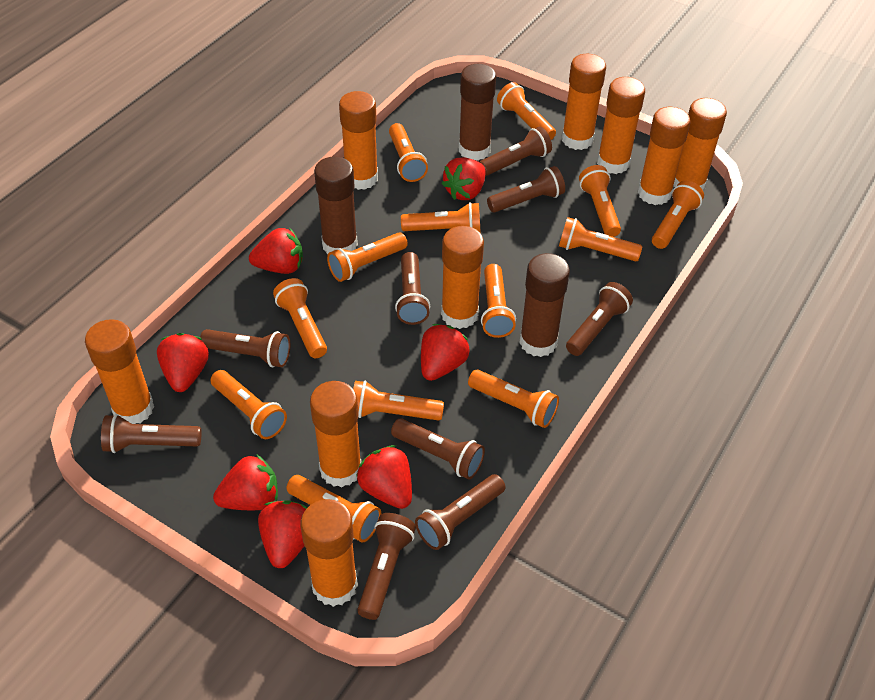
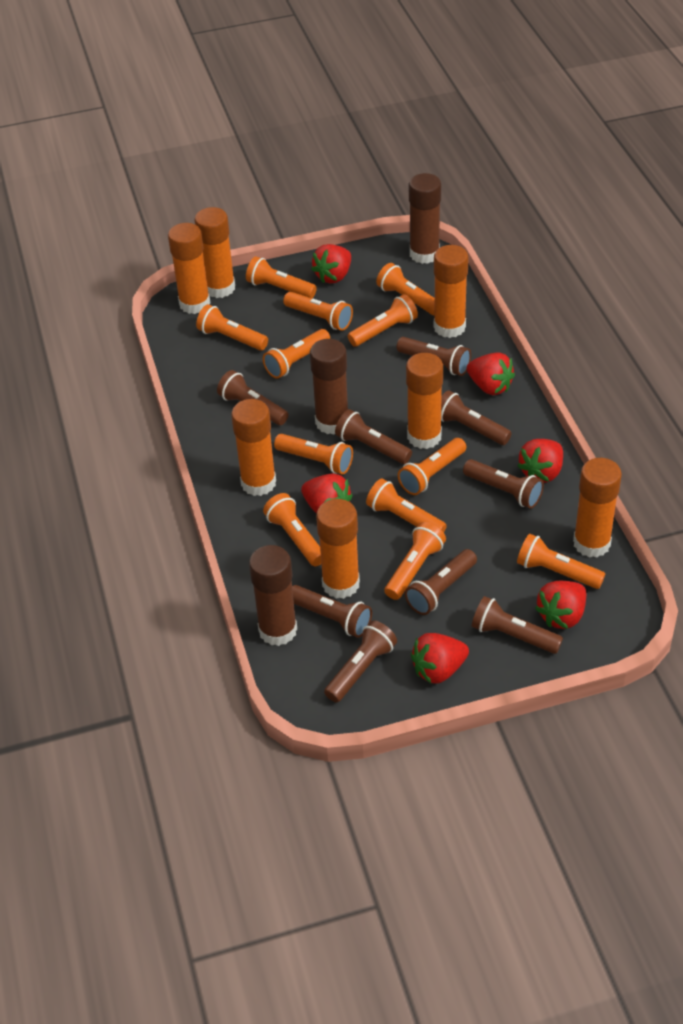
orange flashlight: [210,370,287,439] [273,278,327,358] [286,475,381,542] [327,233,408,282] [353,381,444,421] [389,123,428,182] [401,202,480,232] [468,370,559,428] [481,264,516,338] [497,82,556,140] [559,217,642,262] [579,165,621,237] [652,181,704,249] = 13 -> [196,304,268,351] [246,256,317,298] [263,329,330,378] [263,493,321,566] [274,434,353,475] [283,292,353,331] [348,294,418,347] [366,478,447,533] [376,263,435,315] [384,522,446,600] [398,438,466,495] [517,534,605,589] = 12
orange glue stick: [85,319,154,424] [300,499,358,607] [310,381,362,487] [339,91,378,190] [441,226,484,329] [562,54,606,150] [597,77,645,174] [638,107,691,205] [673,98,727,190] = 9 -> [168,223,210,314] [195,207,235,298] [231,399,276,496] [316,499,360,599] [406,353,443,449] [434,245,469,338] [573,458,622,558] = 7
red strawberry: [157,333,209,392] [213,454,278,510] [249,228,303,274] [258,500,308,568] [356,445,412,509] [421,324,470,381] [441,157,486,200] = 7 -> [301,473,353,514] [311,244,351,283] [411,633,469,684] [466,352,515,395] [517,439,563,483] [535,581,586,629] = 6

